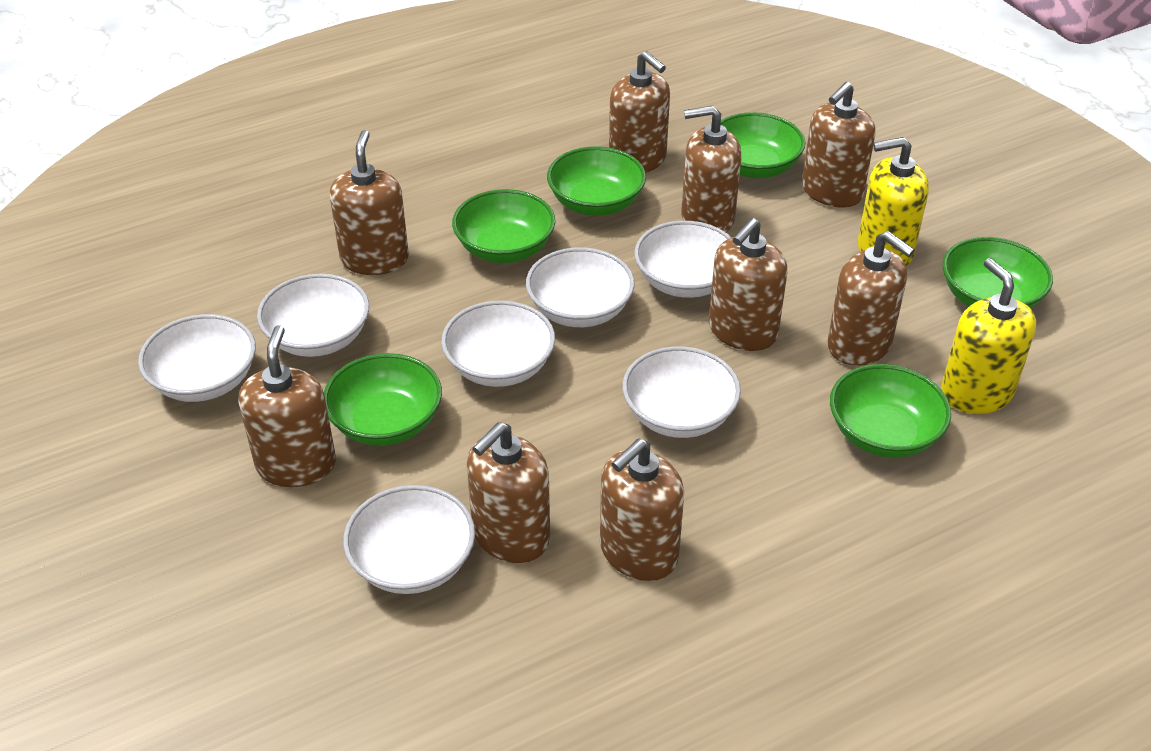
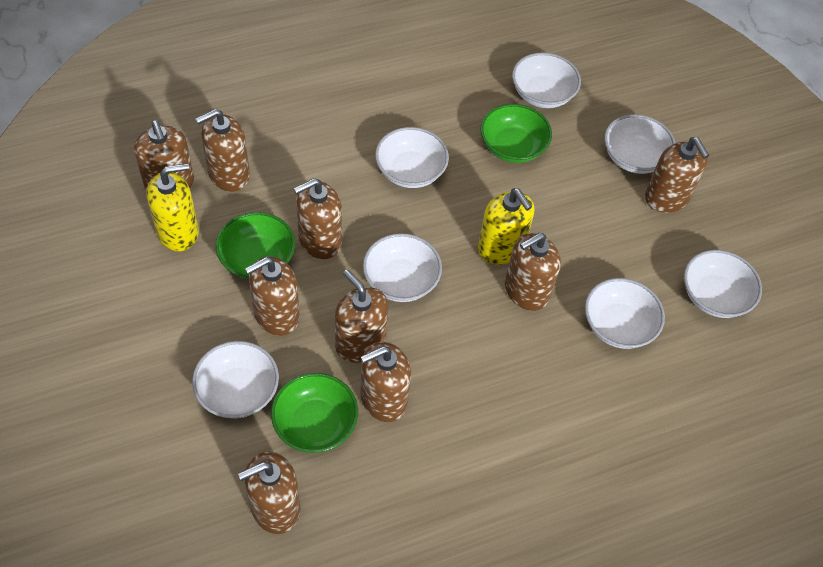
green bowl: [324,353,442,446] [452,189,555,263] [547,146,646,216] [720,112,805,178] [830,364,951,458] [942,237,1053,309] = 6 -> [216,212,295,279] [271,373,358,453] [480,104,552,163] = 3

